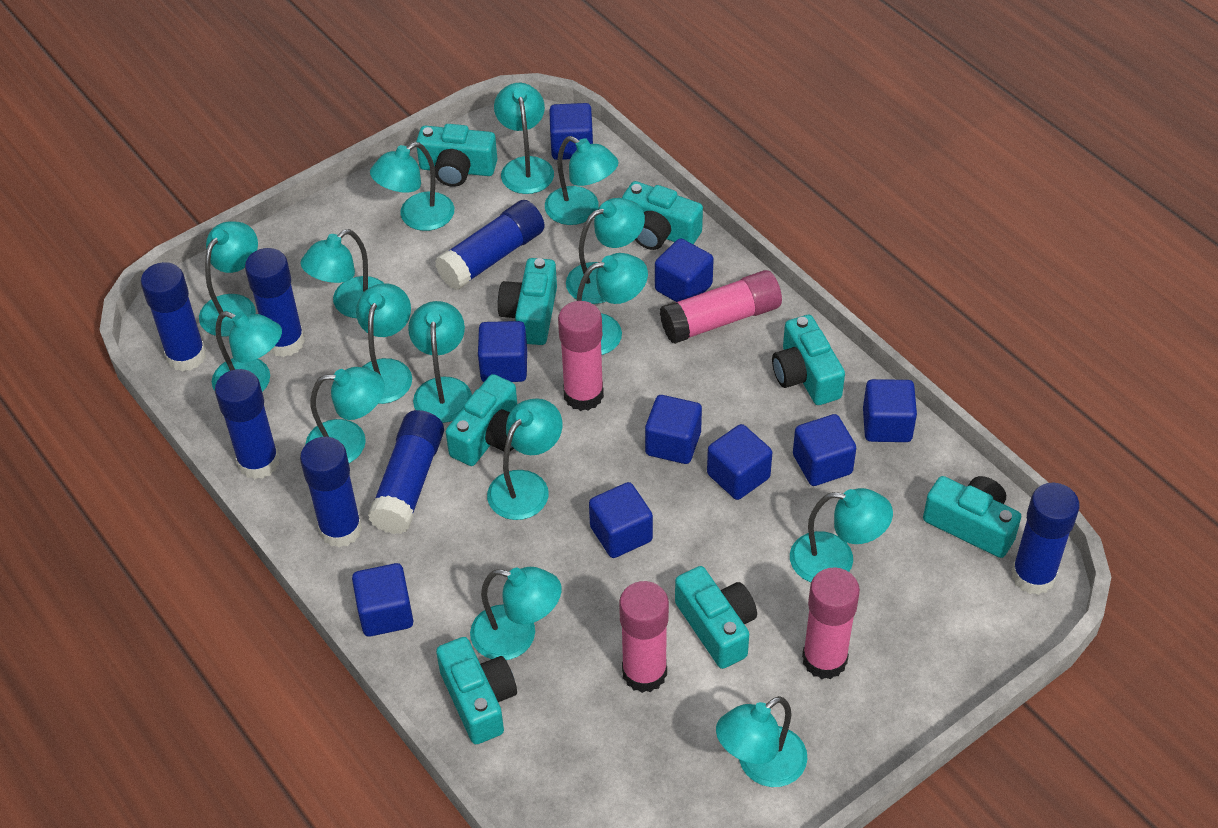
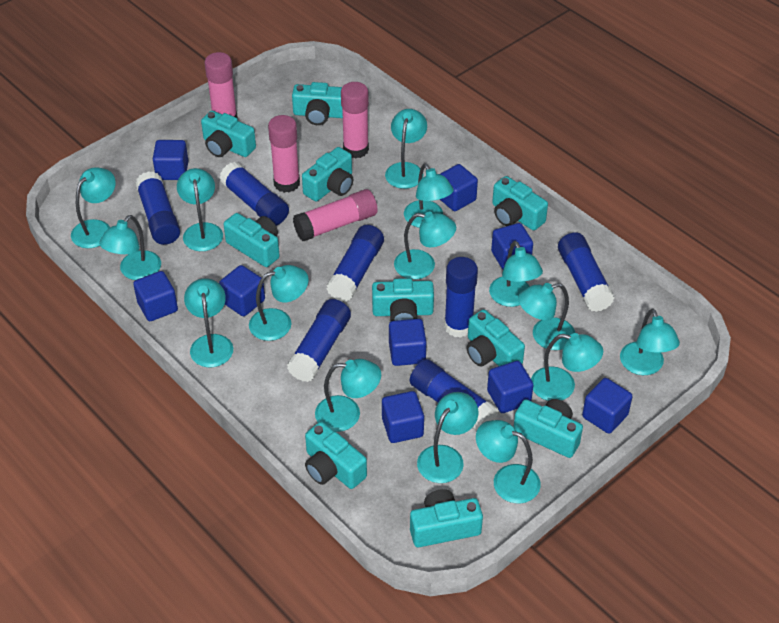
turquoise camera: [416,124,497,187] [436,637,517,744] [446,374,517,466] [498,258,557,345] [622,181,703,250] [675,566,757,669] [772,315,845,405] [923,476,1021,558] = 8 -> [201,111,256,157] [223,213,280,267] [292,82,343,125] [302,147,353,202] [305,422,367,489] [372,278,434,321] [410,489,483,547] [466,310,525,366] [492,176,548,231] [514,399,583,458] = 10

